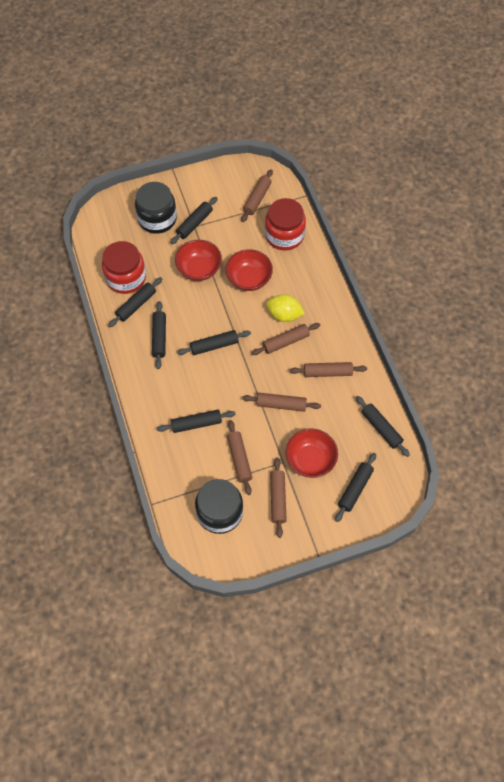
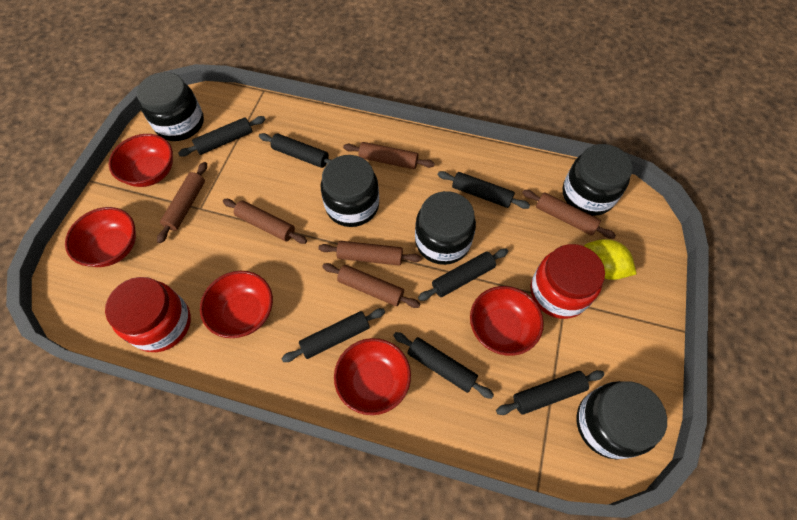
black jar: [135,182,177,234] [195,479,243,534] = 2 -> [137,72,204,141] [321,155,379,227] [415,191,476,265] [563,144,633,216] [576,381,667,460] = 5
red bowl: [175,240,222,281] [226,249,273,291] [286,429,338,478] = 3 -> [65,207,136,267] [109,134,173,187] [200,271,273,338] [334,338,411,415] [470,286,544,356] = 5

